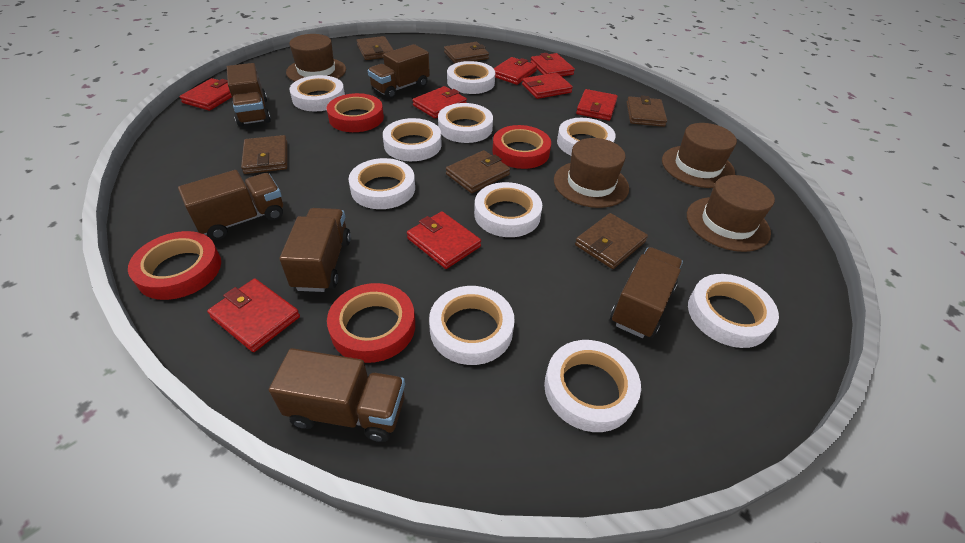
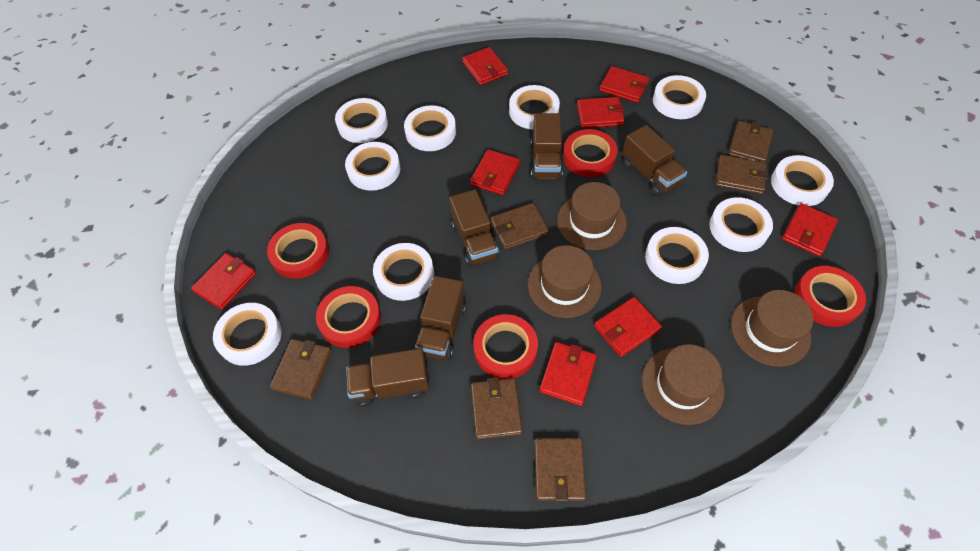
brown truck: [178,170,283,240] [227,63,271,127] [269,348,405,442] [279,208,351,292] [368,44,430,99] [610,247,683,338] = 6 -> [346,348,429,407] [415,276,466,360] [449,189,499,266] [531,113,563,180] [622,125,687,196] = 5
red tape: [128,231,221,300] [327,93,384,132] [327,283,415,363] [492,125,551,169] = 4 -> [267,223,329,279] [316,286,381,348] [473,314,538,379] [563,129,618,177] [795,266,866,327] = 5

